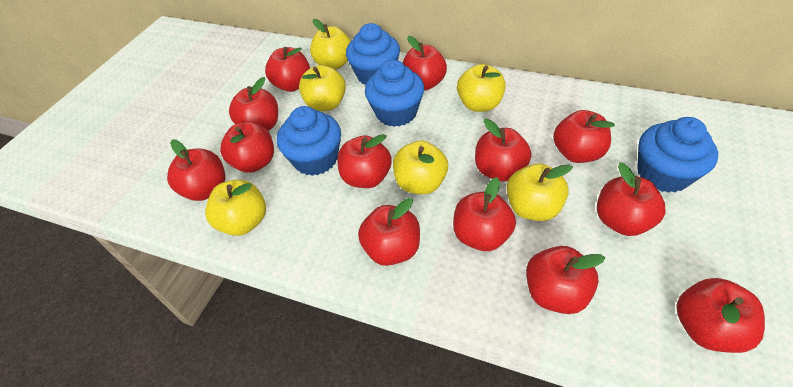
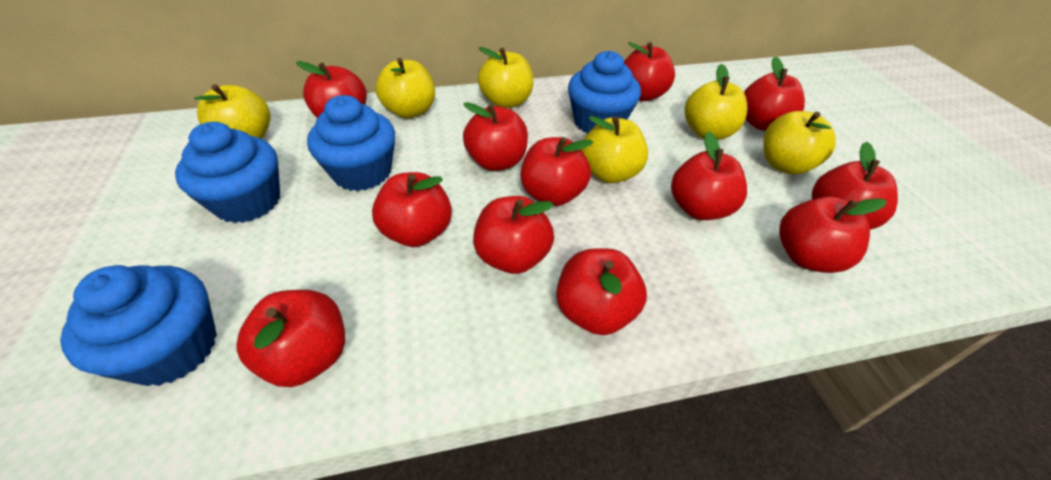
red apple: [167,140,225,201] [220,122,274,173] [229,77,278,131] [265,47,310,92] [337,134,392,188] [358,198,420,266] [403,36,447,91] [453,177,516,251] [475,119,531,181] [526,246,605,314] [553,110,615,163] [597,162,666,236] [676,278,765,353] = 13 -> [236,290,345,387] [296,61,367,118] [372,172,452,247] [463,102,528,171] [473,196,554,274] [521,137,593,206] [556,248,647,335] [624,42,675,101] [671,131,747,220] [744,56,805,131] [779,197,887,273] [812,142,898,230] = 12

